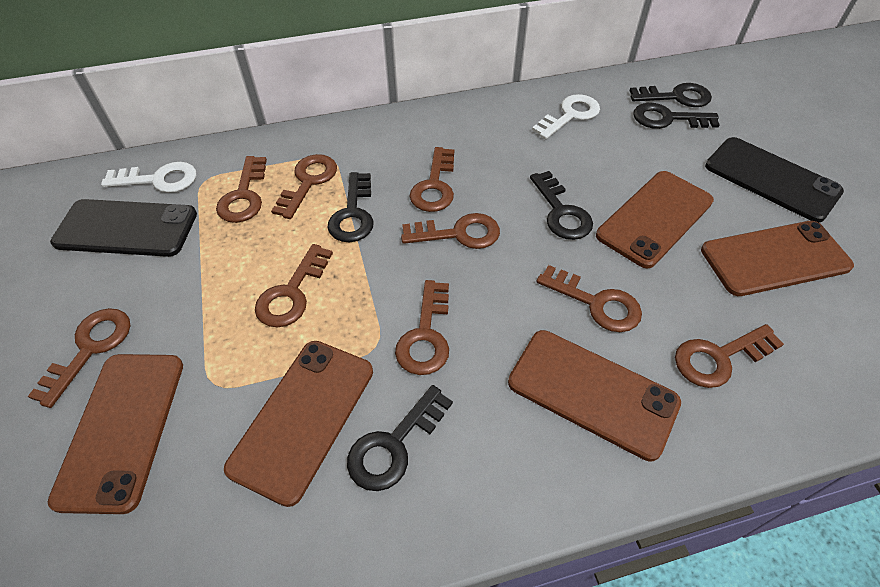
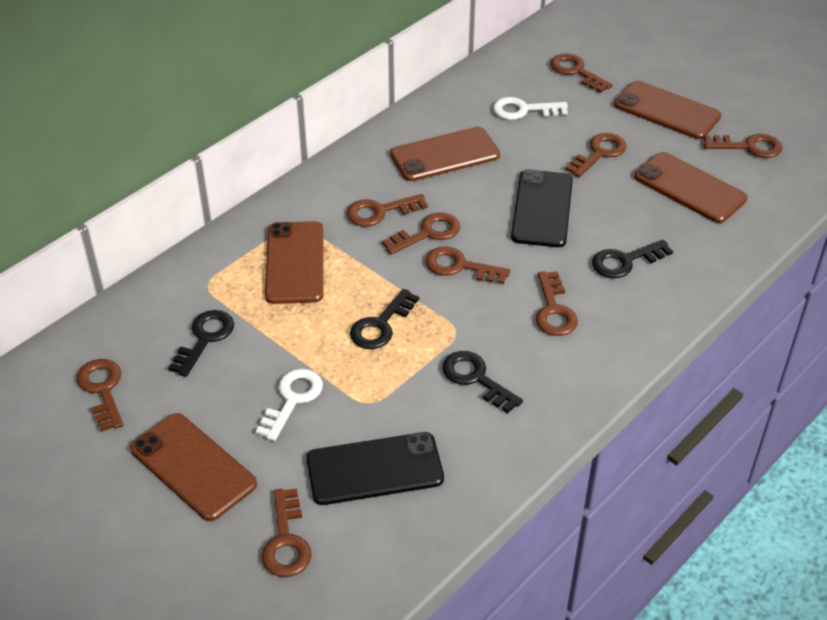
black key: [327,172,374,242] [347,385,453,491] [530,171,593,240] [629,83,712,107] [633,103,720,129] = 5 -> [168,310,234,377] [350,289,419,349] [442,351,523,413] [592,239,673,278] = 4

